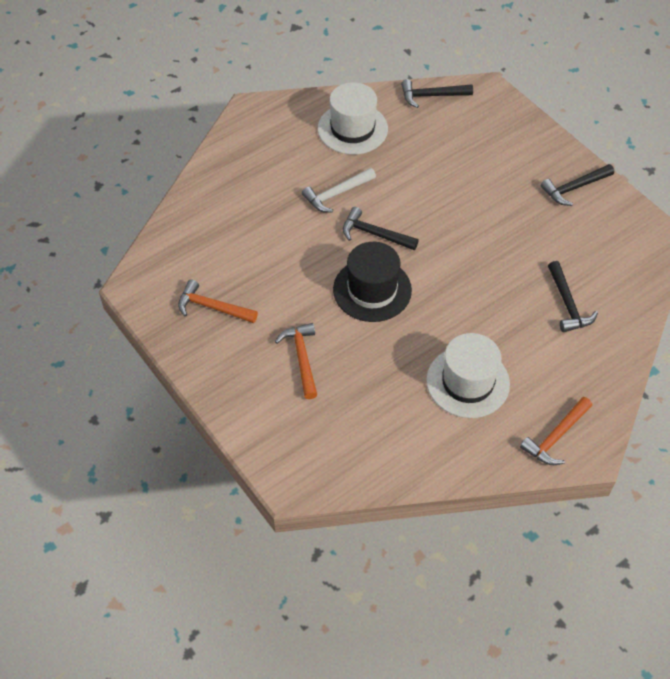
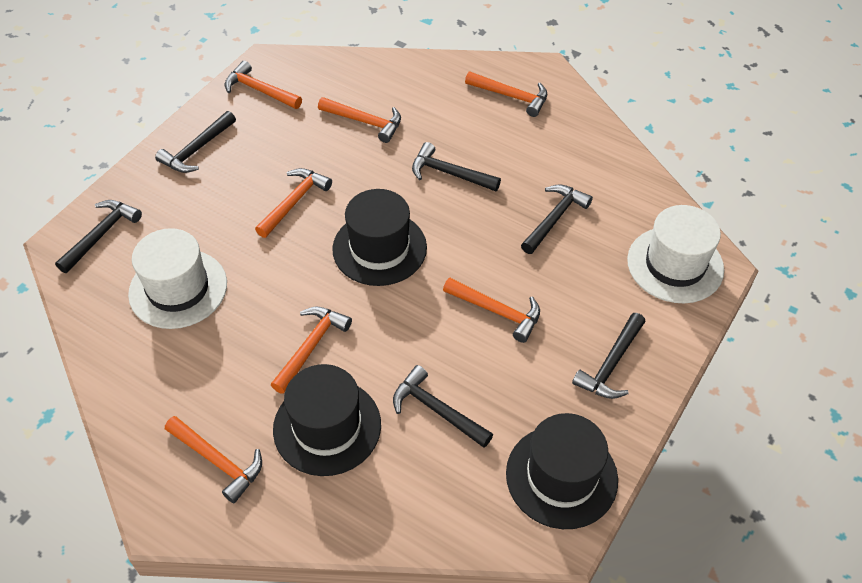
black hammer: [343,207,419,250] [401,79,473,108] [541,164,614,206] [548,261,598,332] = 4 -> [55,200,142,273] [155,111,236,173] [393,365,493,448] [412,142,501,191] [521,184,593,254] [572,313,645,399] = 6
black hat: [333,242,412,322] = 1 -> [273,364,381,476] [332,189,427,286] [506,413,618,529] = 3
orange hammer: [178,279,258,323] [275,323,317,399] [520,397,592,465] = 3 -> [165,416,262,503] [225,61,302,109] [255,168,332,238] [271,307,352,394] [318,97,401,143] [443,278,540,343] [465,72,547,117] = 7
white hammer: [302,168,376,213] = 1 -> none = 0

